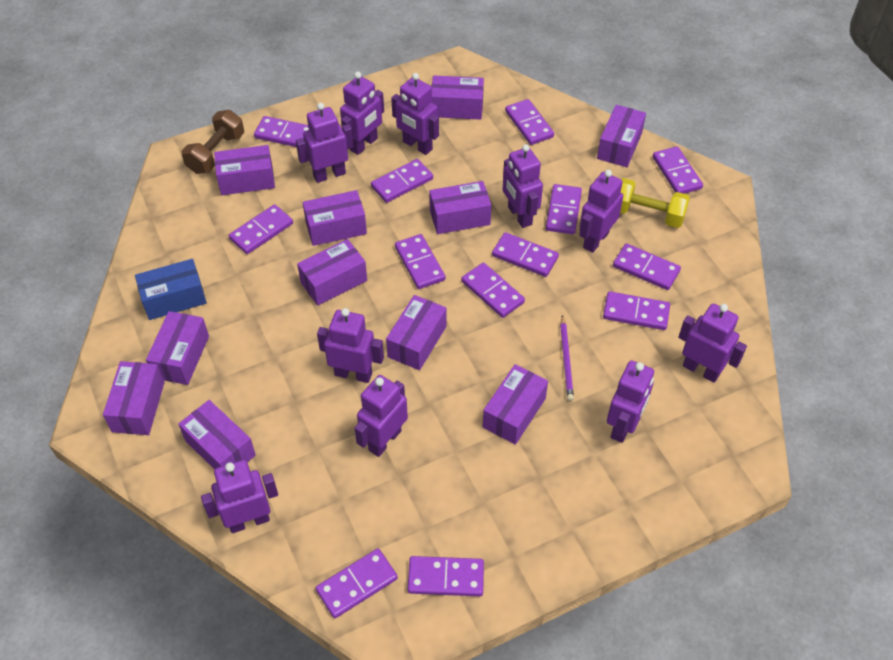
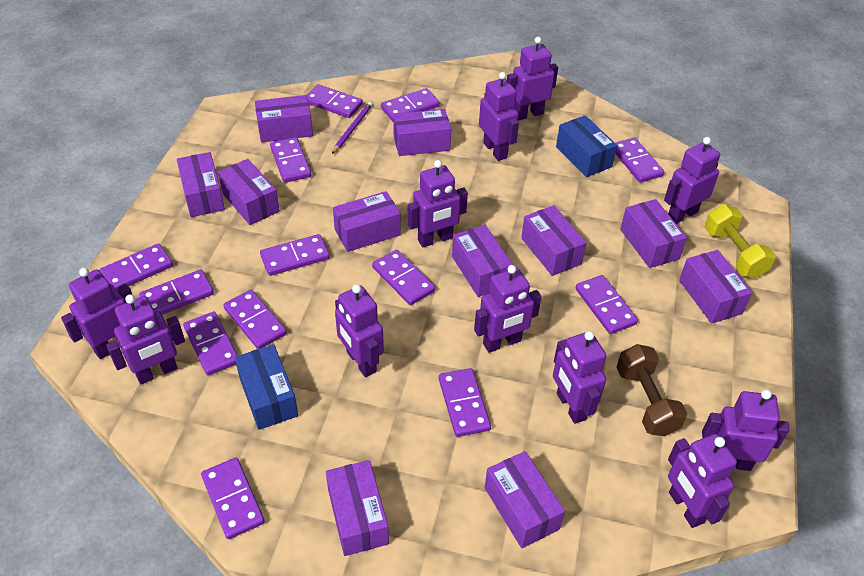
blue box: [135,259,207,320] = 1 -> [235,344,298,430] [556,115,617,177] = 2
purple robot: [201,460,278,533] [296,103,354,183] [317,308,384,383] [340,72,384,155] [354,375,408,457] [391,73,439,155] [503,144,543,228] [579,169,623,253] [607,360,654,443] [678,303,747,383] = 10 -> [61,268,132,359] [106,294,185,384] [335,284,384,377] [408,160,468,247] [474,265,541,353] [479,72,519,161] [507,37,558,121] [553,331,606,424] [664,137,720,224] [668,434,737,528] [702,389,789,471] = 11

